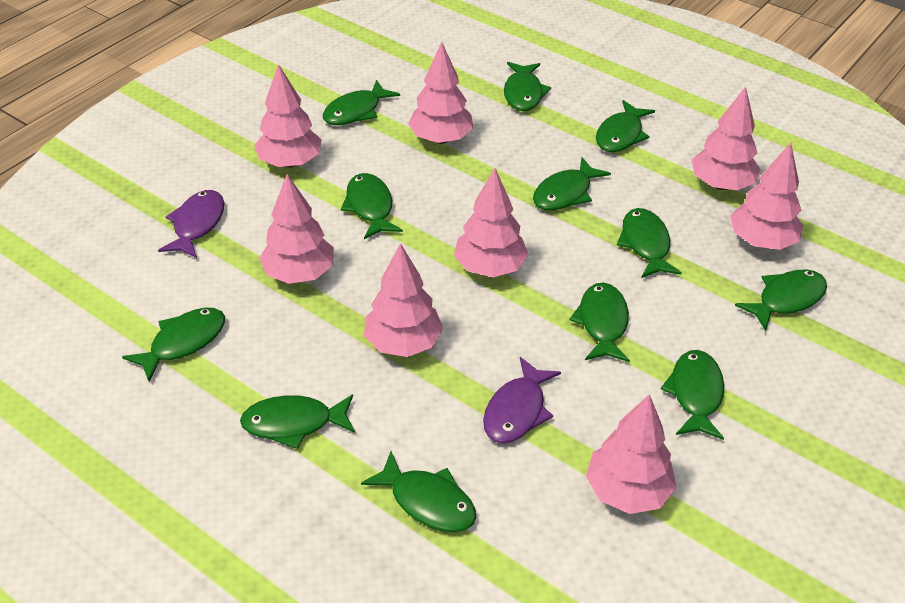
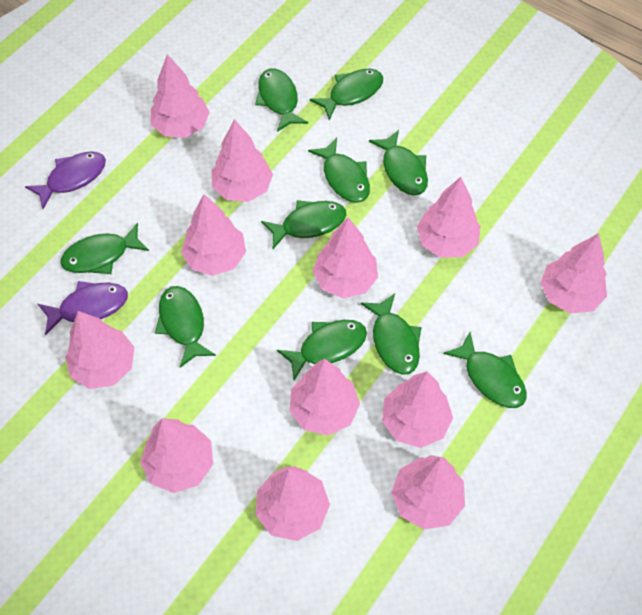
green fish: [122,307,225,382] [240,394,355,449] [323,80,400,125] [341,173,403,239] [361,451,476,532] [504,62,551,111] [533,157,611,210] [569,282,630,362] [596,100,655,152] [617,208,682,278] [661,350,724,440] [735,269,827,331] = 12 -> [61,223,149,274] [155,286,216,368] [255,68,308,132] [261,200,346,249] [277,320,367,380] [308,138,370,203] [310,69,383,121] [361,294,421,375] [369,130,428,195] [443,332,527,408] = 10
pink tree: [254,64,322,168] [259,174,334,284] [364,243,444,357] [408,42,474,144] [454,168,528,277] [586,394,677,514] [692,87,760,190] [730,143,803,250] = 8 -> [65,311,134,389] [140,418,213,493] [151,54,210,138] [181,194,246,276] [212,119,273,202] [256,466,330,541] [290,359,360,436] [313,217,378,298] [382,371,453,448] [391,455,465,530] [417,177,480,258] [541,233,607,314] = 12

